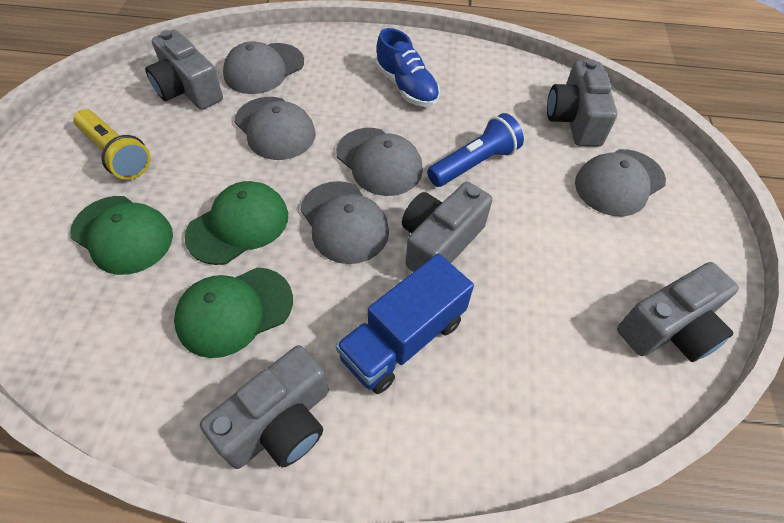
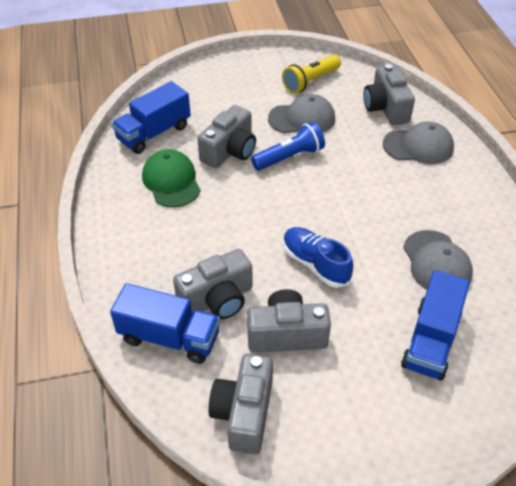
blue truck: [336,254,474,394] = 1 -> [110,283,220,364] [112,81,191,154] [401,270,470,381] = 3
green cap: [70,196,173,275] [174,267,293,358] [184,181,288,265] = 3 -> [142,149,201,207] = 1
grey cap: [223,41,304,94] [234,97,316,160] [300,181,389,264] [336,128,423,196] [575,149,666,217] = 5 -> [268,94,335,133] [383,121,454,164] [403,230,473,290] = 3

